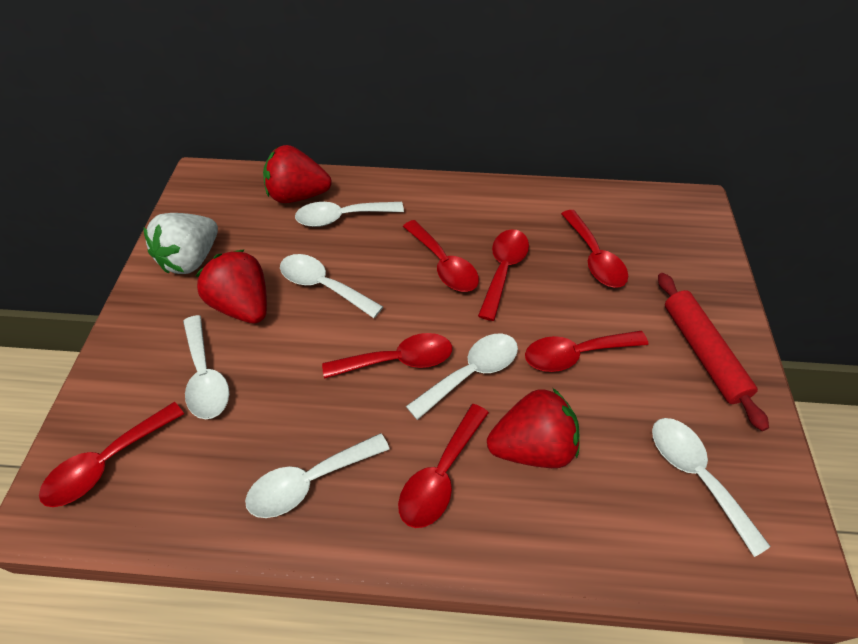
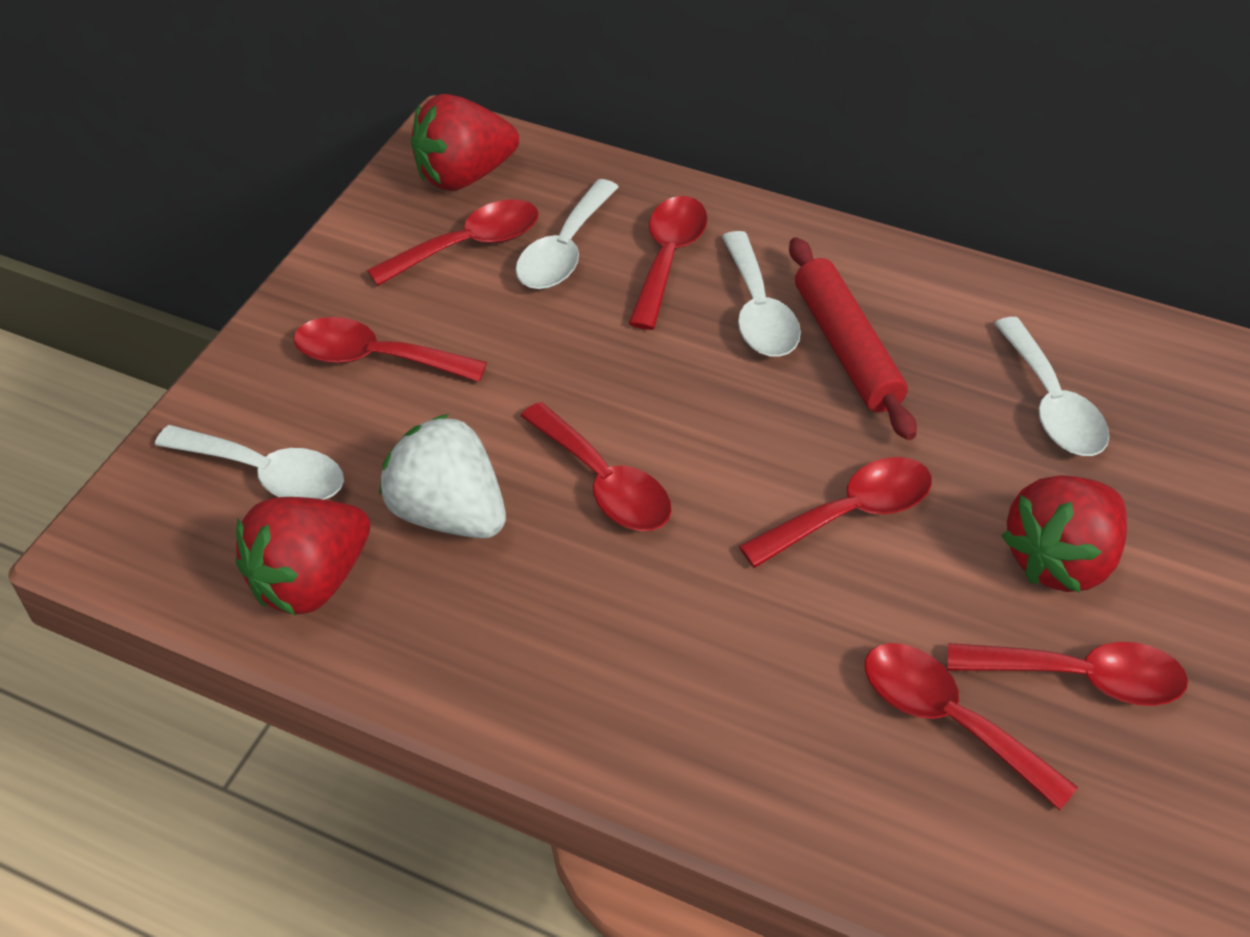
white spoon: [183,315,229,419] [245,433,390,518] [280,254,383,318] [295,202,404,227] [406,333,518,420] [652,418,771,557] = 6 -> [155,425,344,500] [516,179,619,289] [722,231,801,357] [994,317,1109,456] = 4

